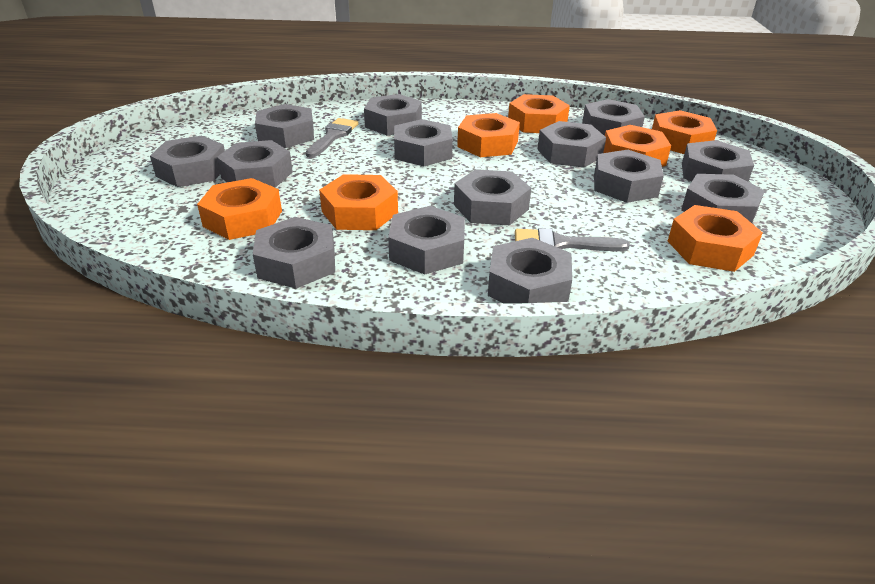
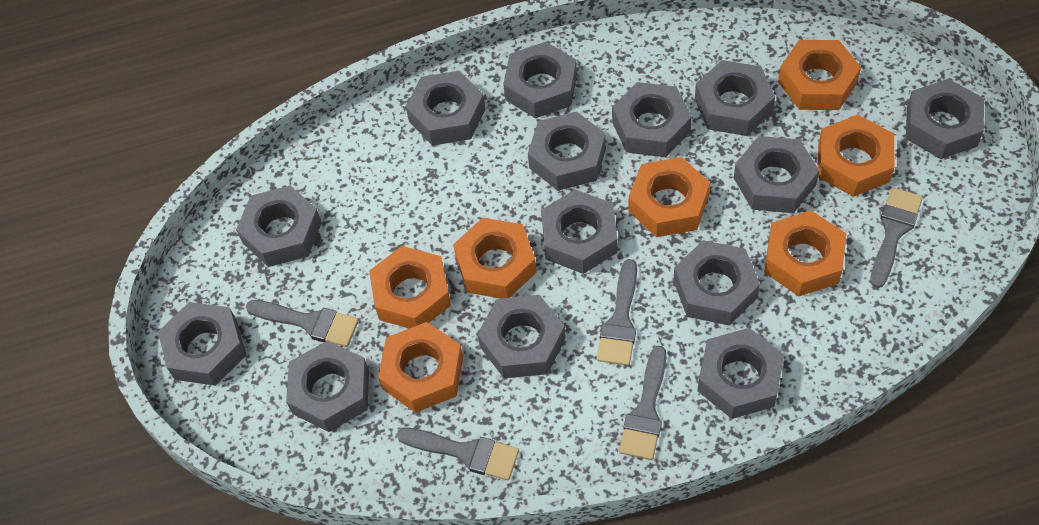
grey brush: [306,118,359,158] [515,228,630,251] = 2 -> [246,300,359,347] [397,427,519,480] [597,259,637,366] [619,346,666,460] [870,187,923,288] = 5

